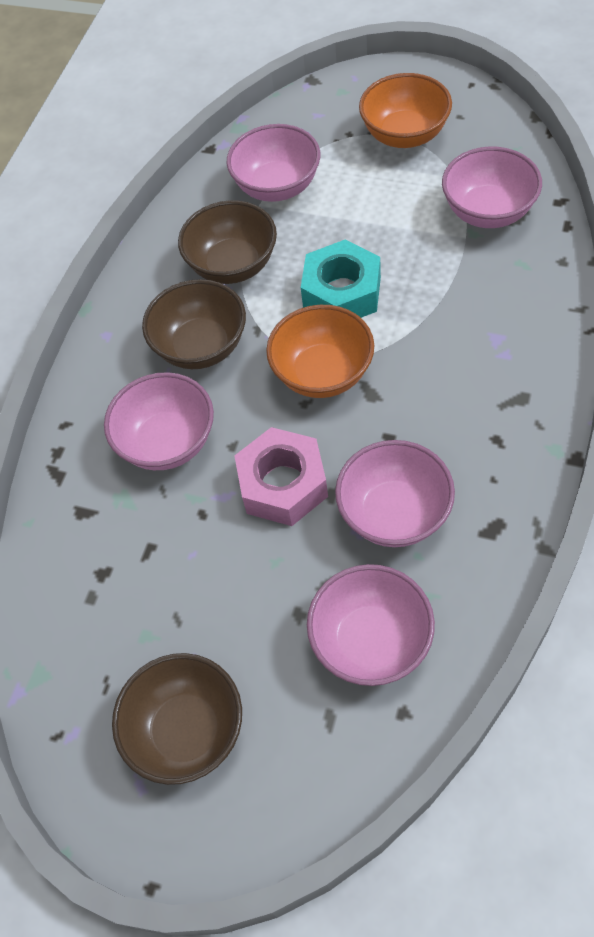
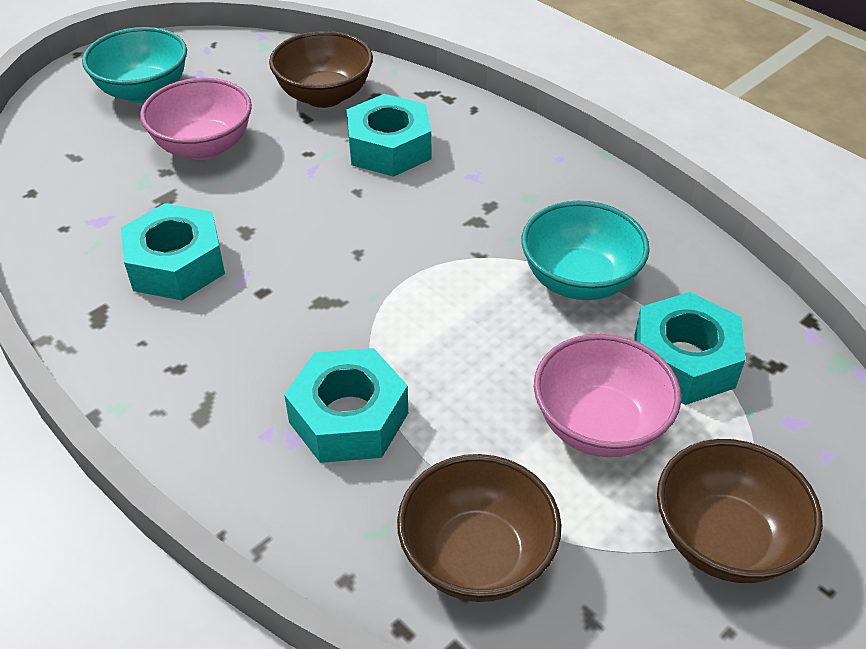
orange bowl: [266,305,374,398] [359,73,452,148] = 2 -> none = 0
pink bowl: [104,372,214,470] [227,124,320,202] [307,564,435,686] [335,440,455,547] [442,147,542,228] = 5 -> [140,78,252,160] [534,334,681,457] = 2
pink nut: [234,427,328,526] = 1 -> none = 0
turquoise bowl: none = 0 -> [82,27,187,103] [521,201,650,300] = 2
turquoise nut: [301,240,381,318] = 1 -> [121,203,225,300] [284,348,408,463] [346,94,431,177] [634,292,746,405] = 4

